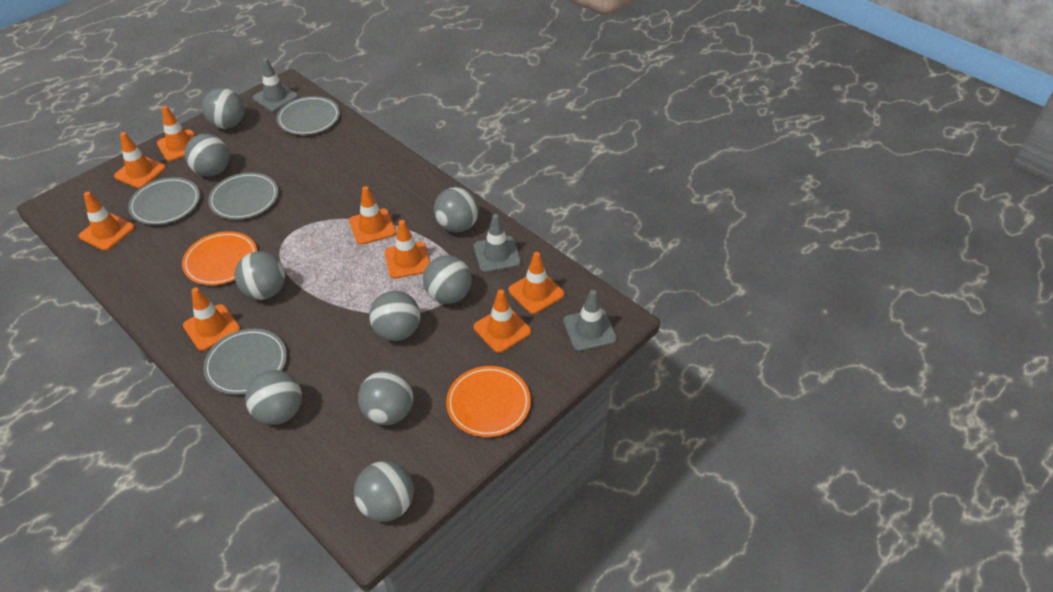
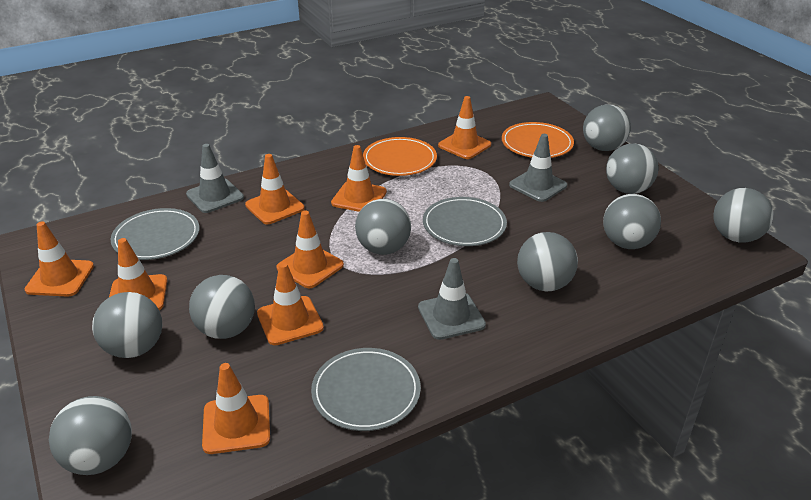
grey plate: [128,177,200,225] [203,329,287,395] [208,172,278,220] [277,96,340,135] = 4 -> [111,208,200,260] [311,348,421,431] [423,197,507,246] = 3

